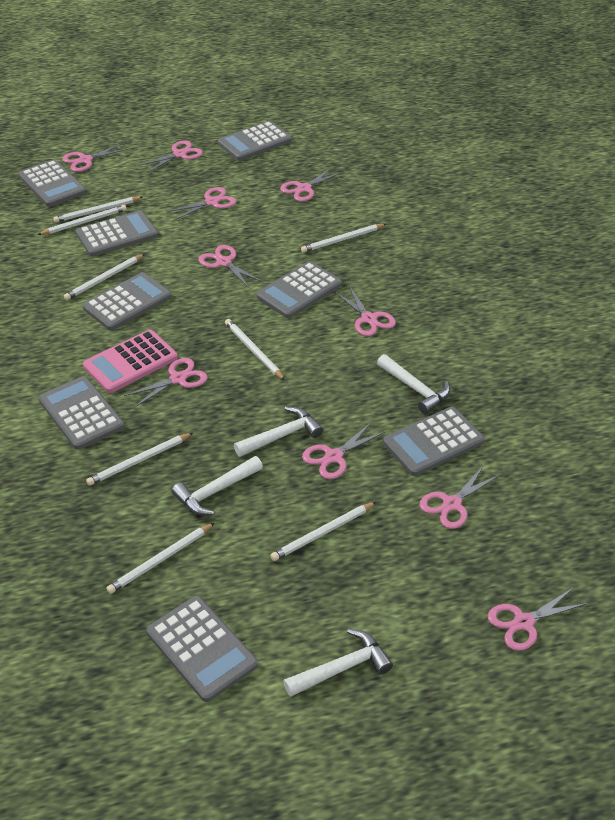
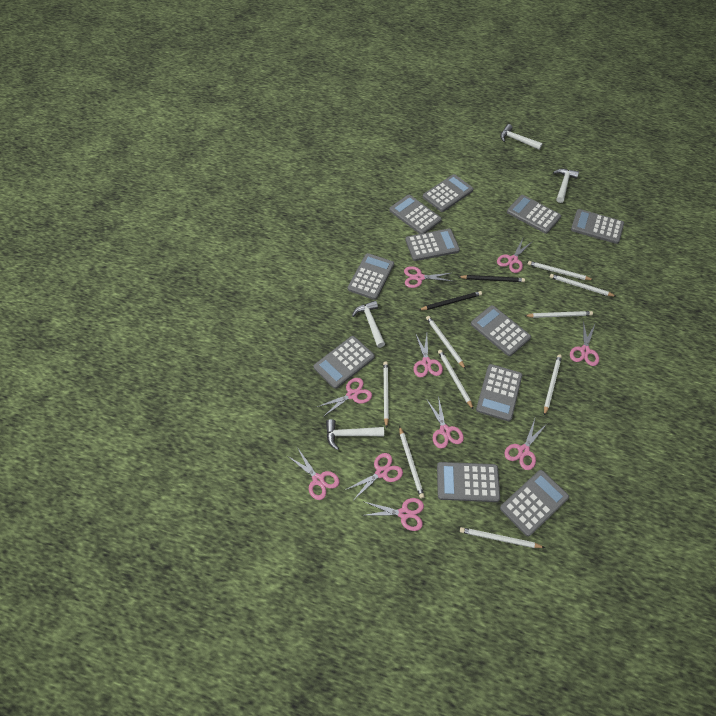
black pencil: none = 0 -> [419,291,482,310] [458,275,525,282] = 2
grey calculator: [18,160,86,207] [38,376,125,450] [76,210,158,256] [82,272,172,330] [146,596,258,702] [218,121,292,161] [256,261,342,318] [383,407,485,476] = 8 -> [314,336,375,389] [348,253,394,300] [389,195,442,234] [405,229,460,261] [423,174,473,212] [437,462,500,502] [471,305,531,356] [476,364,522,421] [500,470,569,536] [507,195,561,234] [571,209,624,244] = 11
pink calculator: [83,330,178,393] = 1 -> none = 0
white pencil: [37,205,127,235] [53,197,143,223] [64,254,145,300] [86,433,193,486] [106,523,214,594] [225,319,285,380] [270,502,376,561] [301,224,386,253] = 8 -> [383,361,389,428] [399,426,425,499] [426,316,466,369] [438,350,474,410] [460,527,545,548] [525,311,593,318] [528,261,593,280] [544,354,562,416] [550,274,617,297] = 9

